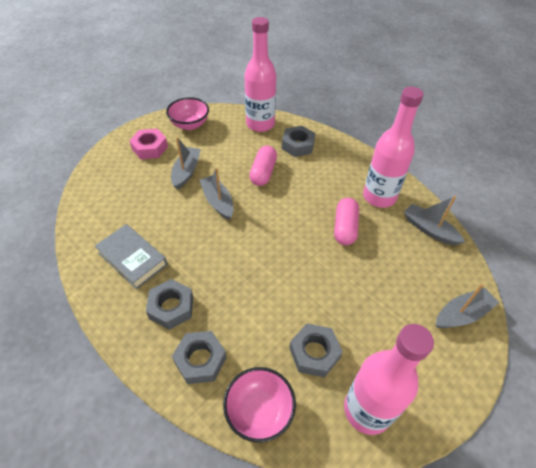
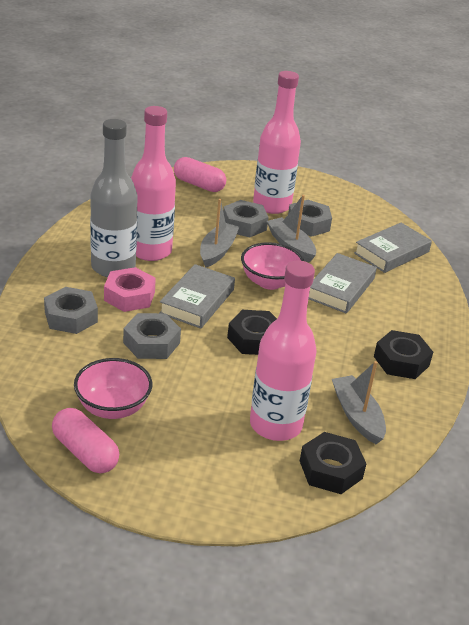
black nut: none = 0 -> [227,310,277,355] [300,432,366,494] [374,330,433,379] = 3
grey boat: [171,137,201,190] [200,167,233,220] [404,196,465,246] [436,284,499,328] = 4 -> [200,199,239,268] [267,195,316,263] [332,361,386,444] = 3
grey book: [95,224,168,289] = 1 -> [159,264,235,329] [308,253,377,314] [354,223,432,273] = 3
grey bottle: none = 0 -> [90,119,138,277] = 1

